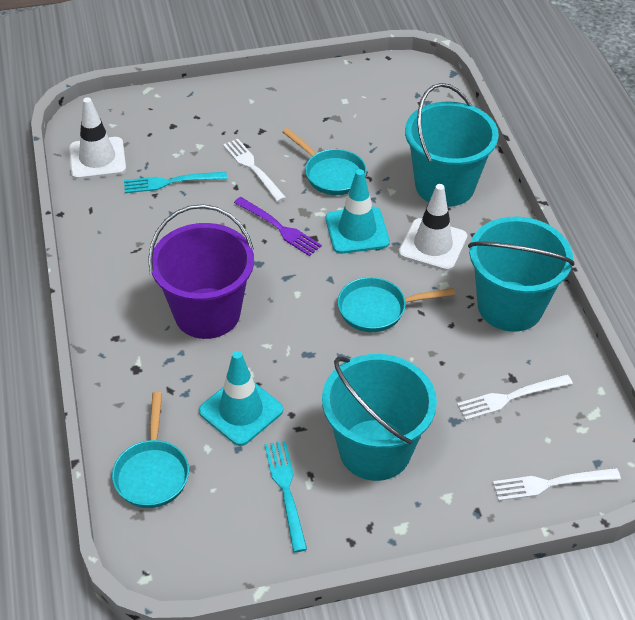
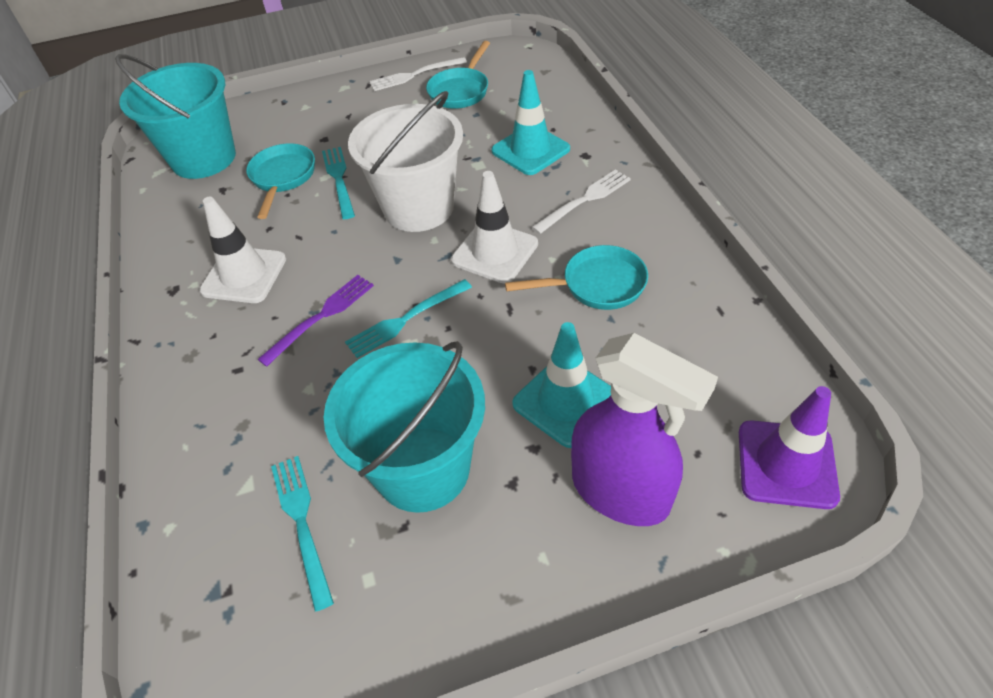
purple bucket: [148,204,254,339] = 1 -> none = 0
purple spray bottle: none = 0 -> [571,333,718,526] = 1
purple traffic cone: none = 0 -> [739,386,840,509] = 1
turquoise bucket: [322,354,437,481] [405,83,499,207] [468,216,575,332] = 3 -> [115,54,236,179] [324,341,485,513] = 2
turquoise fork: [124,172,227,193] [265,441,307,552] = 2 -> [271,456,334,612] [322,147,355,219] [345,279,472,358] = 3
white bucket: none = 0 -> [348,91,463,232] = 1
white fork: [223,139,286,202] [457,374,573,420] [493,468,621,501] = 3 -> [369,57,467,91] [531,169,631,234] = 2

